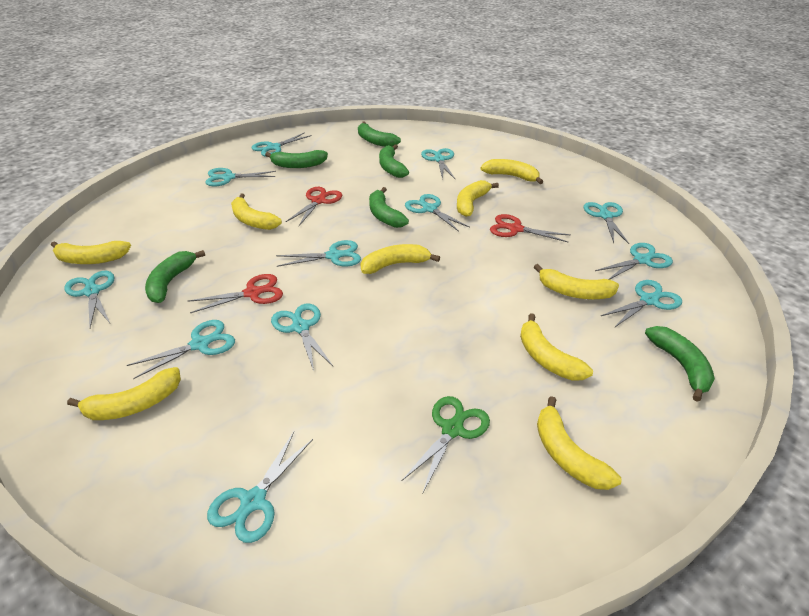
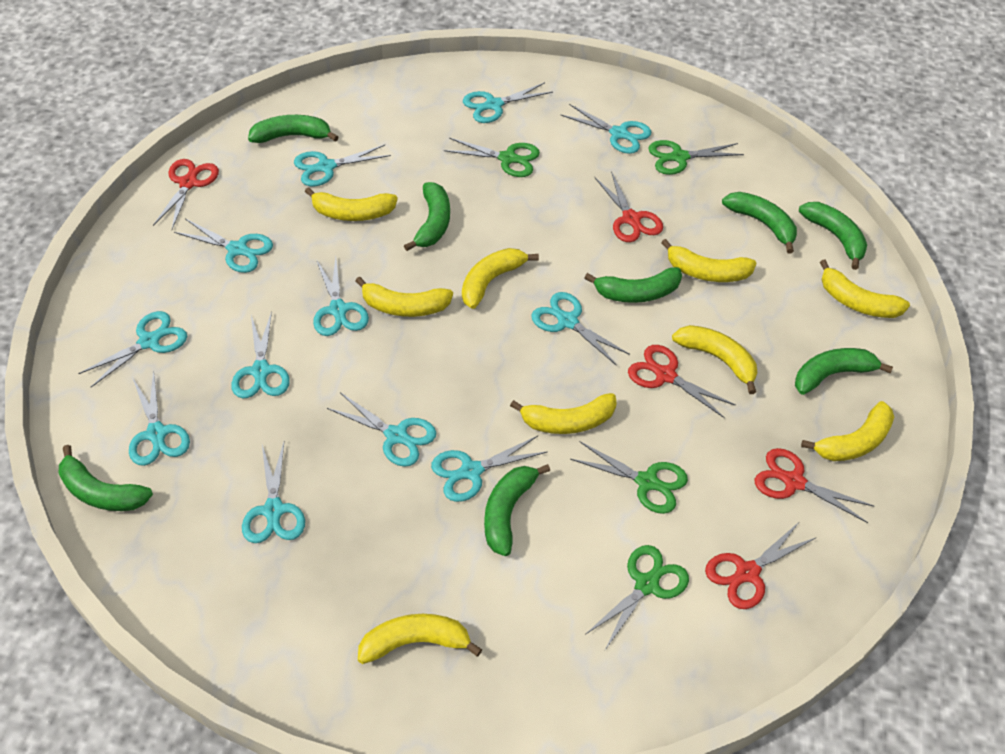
green banana: [145,250,205,303] [265,150,328,168] [358,122,401,147] [369,187,409,228] [379,144,409,178] [645,326,715,402] = 6 -> [59,445,153,511] [248,115,339,143] [404,182,450,251] [484,464,550,556] [585,267,682,303] [722,192,797,253] [795,348,893,395] [799,202,867,270] = 8
green scissors: [401,396,490,492] = 1 -> [444,138,540,177] [570,442,688,514] [585,545,689,650] [648,140,744,175] = 4
red scissors: [188,274,283,313] [286,187,342,226] [490,214,570,242] = 3 -> [153,159,219,229] [594,171,663,242] [628,345,736,418] [705,522,817,609] [755,448,874,523] = 5

